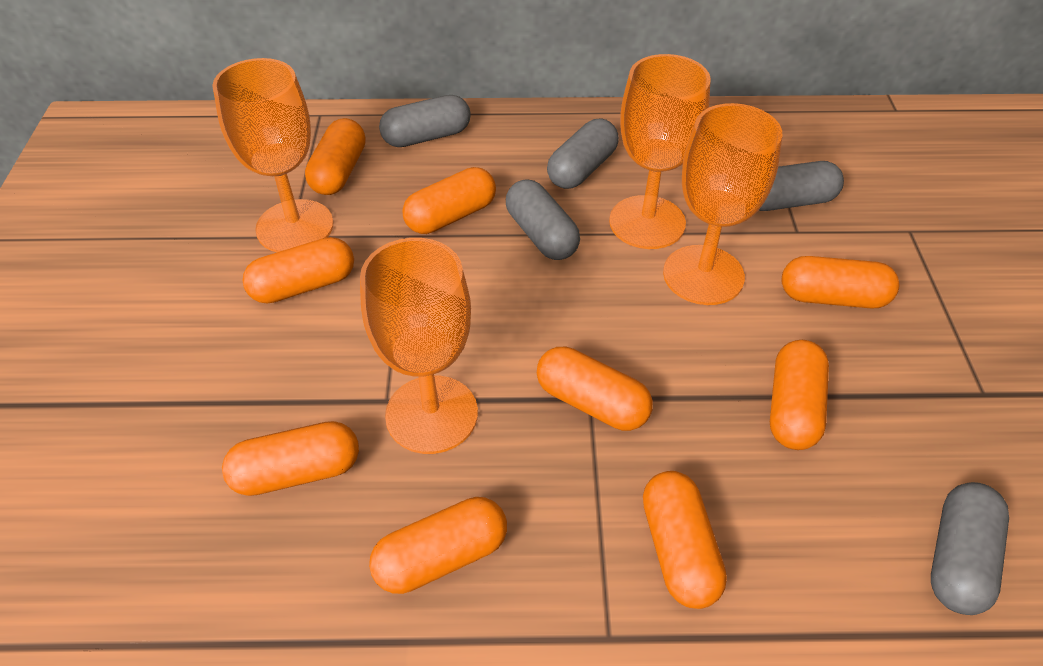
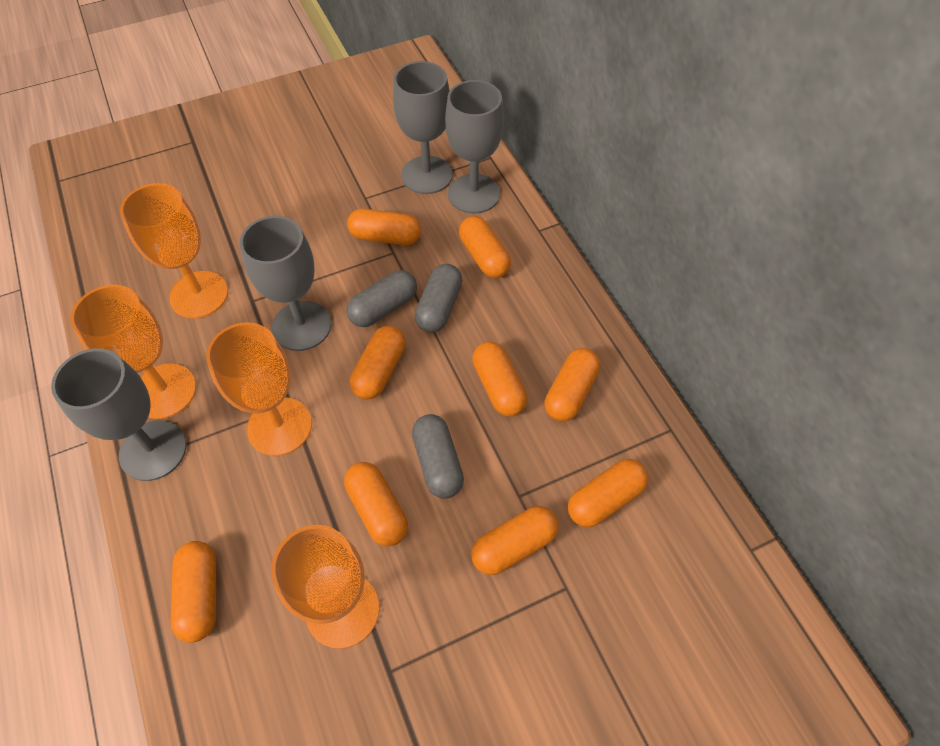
grey capsule: [379,95,471,147] [506,179,580,260] [547,119,619,189] [759,161,844,211] [931,482,1009,615] = 5 -> [346,270,417,327] [412,414,464,498] [415,264,462,333] = 3
grey goblet: none = 0 -> [51,348,186,481] [240,216,331,351] [393,61,453,194] [445,80,504,214] = 4

